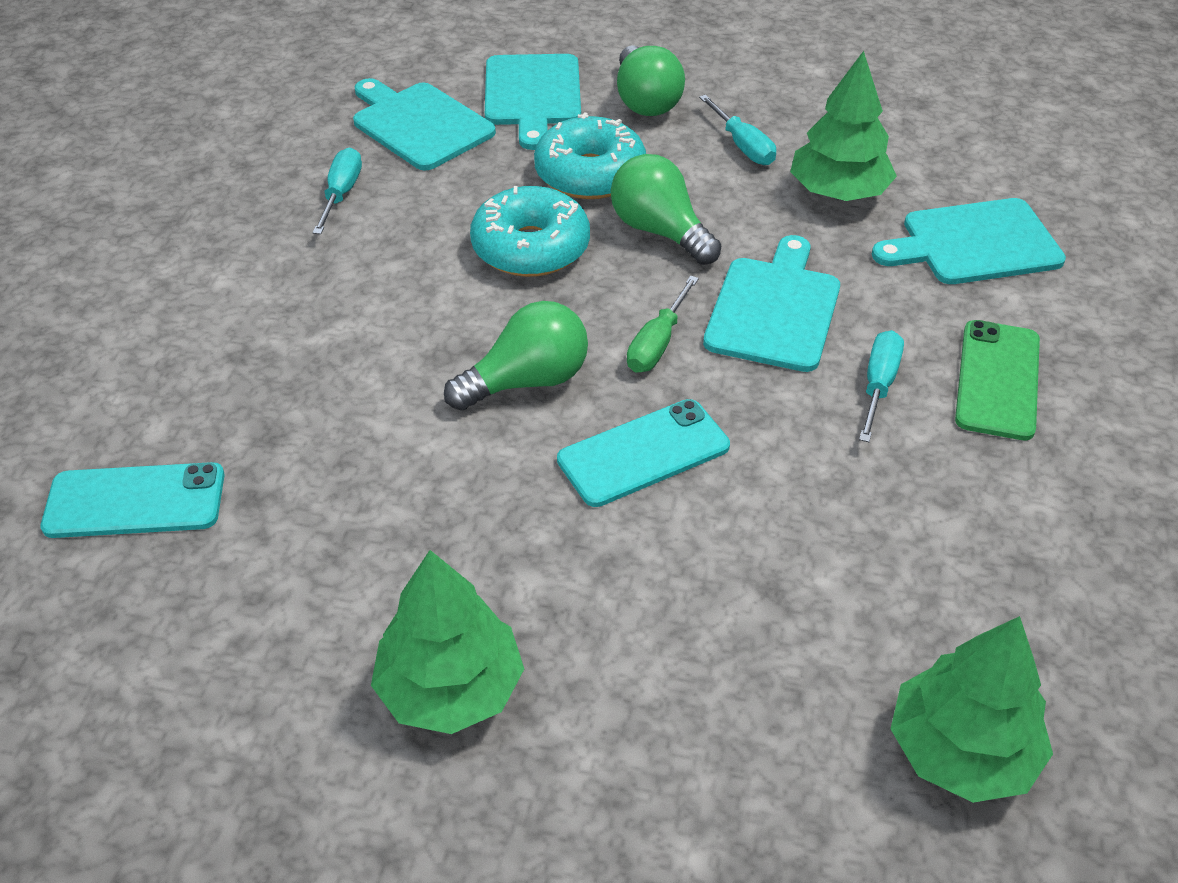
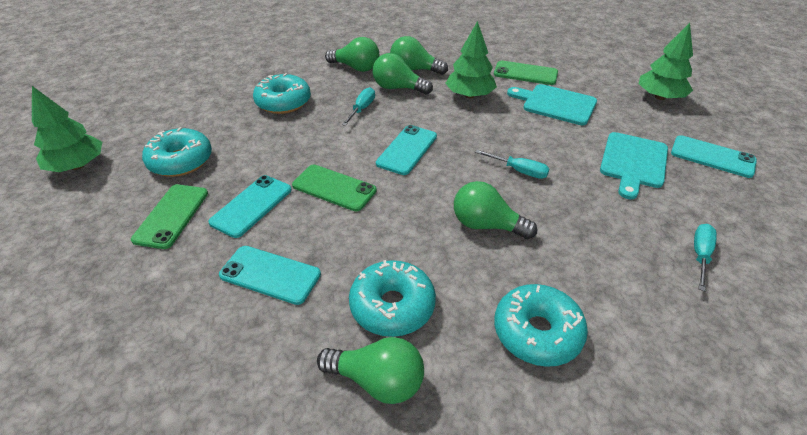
green light bulb: [444,301,588,411] [611,154,722,265] [617,45,685,116] = 3 -> [317,337,424,404] [325,37,379,72] [373,53,433,94] [390,36,448,75] [454,181,537,239] = 5
green phone: [955,320,1040,440] = 1 -> [131,184,208,249] [292,165,377,211] [494,61,558,85] = 3
green screwdriver: [627,276,699,373] = 1 -> none = 0
turquoise cutting board: [353,78,496,170] [485,54,581,150] [703,235,840,372] [872,198,1066,284] = 4 -> [507,84,597,125] [600,132,668,199] = 2
turquoise donut: [470,186,590,277] [534,112,646,199] = 2 -> [142,127,212,177] [253,73,311,114] [349,260,436,337] [494,284,588,367] = 4
turquoise phone: [41,462,225,538] [557,399,730,507] = 2 -> [208,175,292,238] [219,246,321,305] [376,125,437,175] [671,135,757,178] = 4

